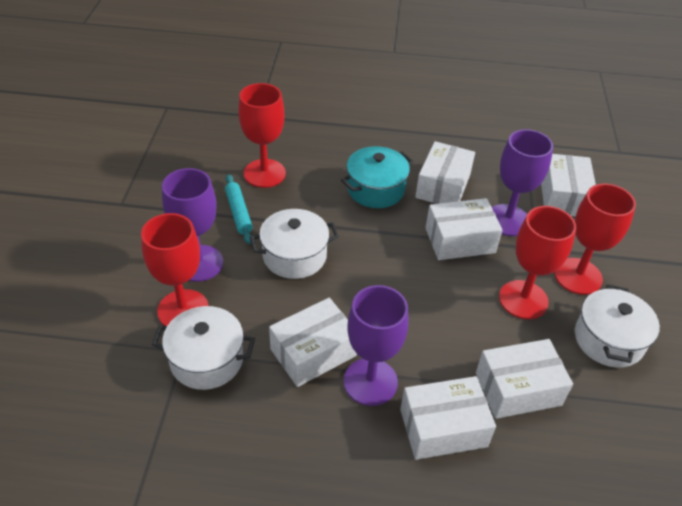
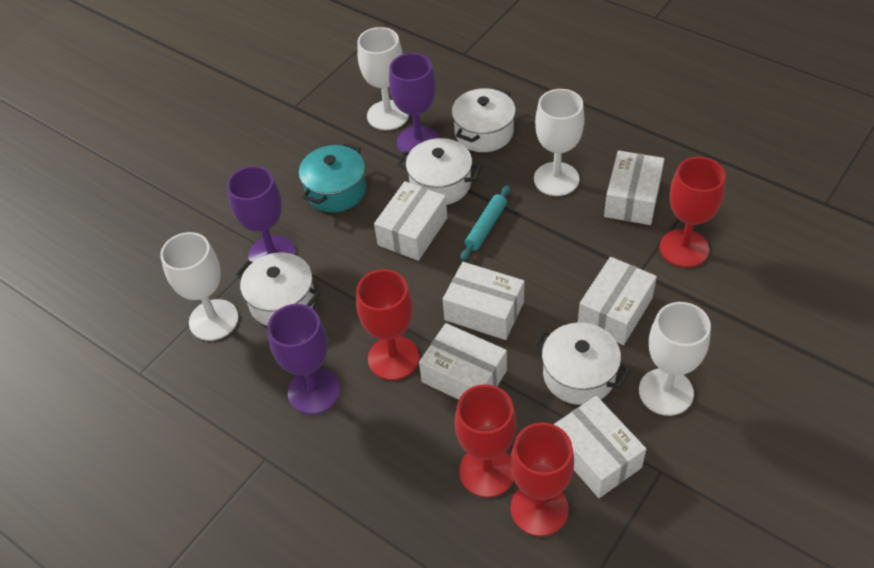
white goblet: none = 0 -> [160,232,239,341] [358,27,409,130] [534,89,585,196] [639,302,711,416] = 4
white pot: [152,306,255,390] [250,209,339,279] [575,284,660,368] = 3 -> [236,253,320,326] [397,138,482,205] [452,87,516,152] [533,323,630,405] = 4

